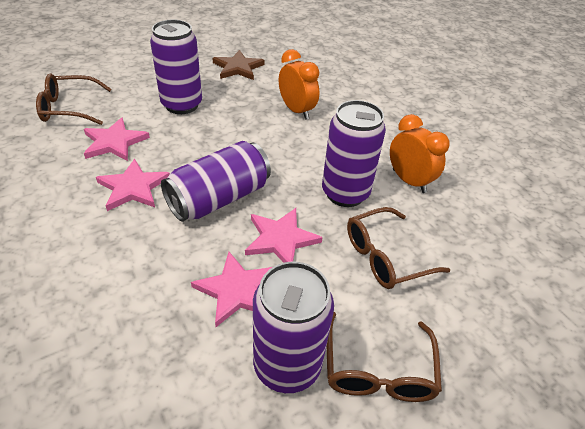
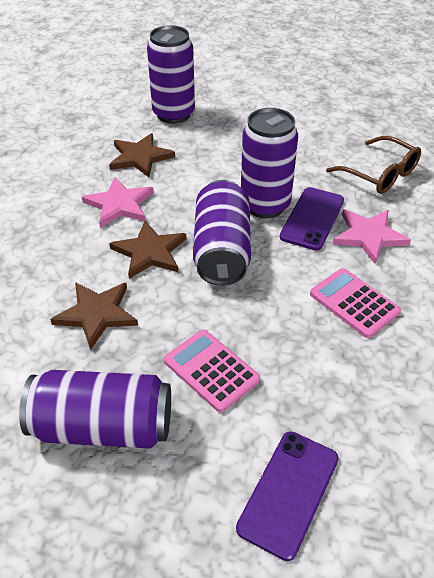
brown glasses: [36,73,112,125] [327,312,442,402] [347,207,450,289] = 3 -> [326,136,421,194] = 1
brown star: [213,50,265,80] = 1 -> [50,282,138,350] [109,133,175,177] [109,221,187,279] = 3
orange clock: [279,49,319,120] [390,114,450,193] = 2 -> none = 0
pink calculator: none = 0 -> [164,330,260,413] [310,268,401,338] = 2
pink star: [84,117,150,161] [96,159,170,211] [191,252,272,327] [245,208,323,263] = 4 -> [82,177,154,228] [333,210,411,264] = 2
purple phone: none = 0 -> [236,431,339,561] [280,187,344,250] = 2

